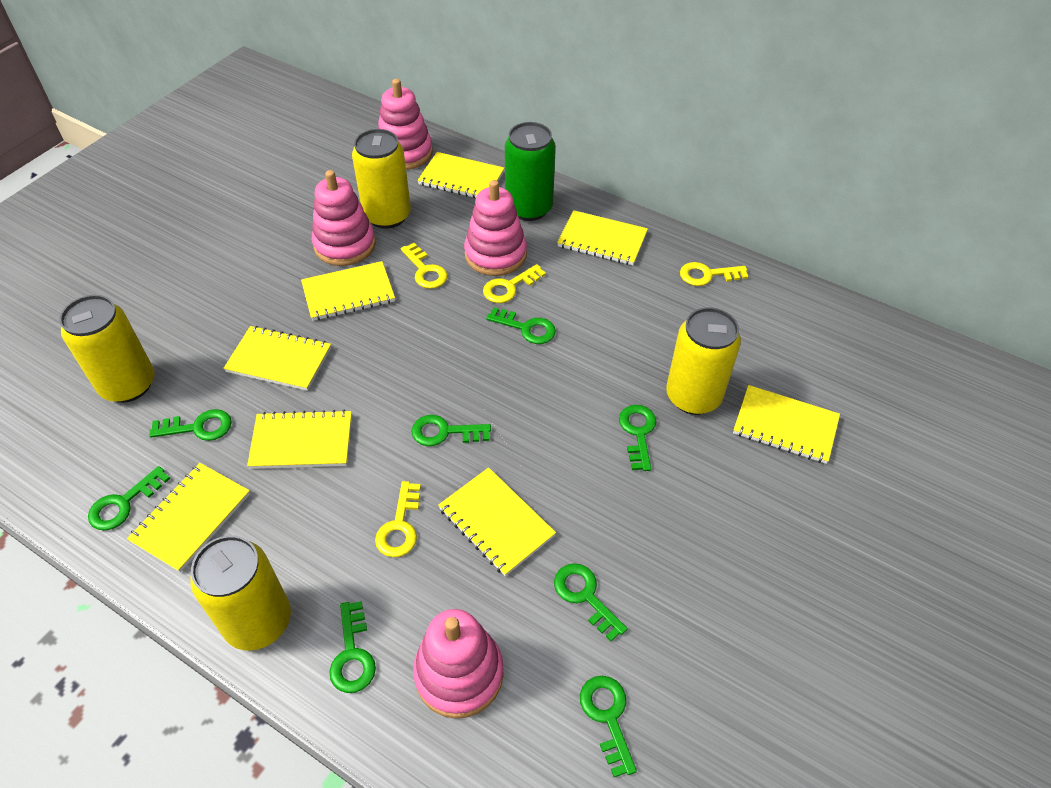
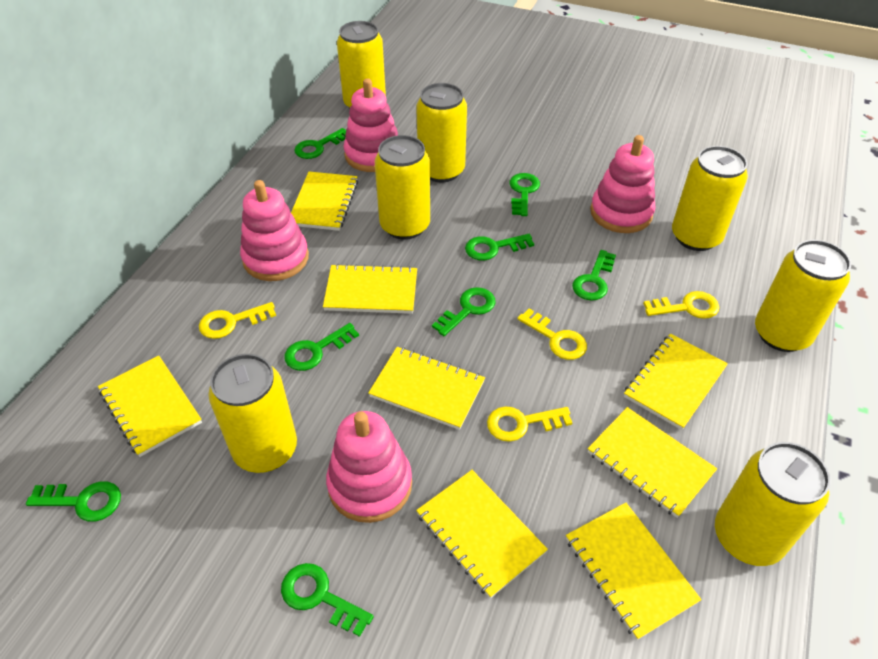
green can: [505,122,556,221] = 1 -> none = 0
yellow can: [59,295,154,403] [190,535,291,650] [352,129,411,229] [666,307,741,415] = 4 -> [208,354,297,473] [337,21,386,109] [375,135,430,240] [416,83,467,182] [672,146,748,251] [715,442,831,566] [755,240,851,352] = 7

